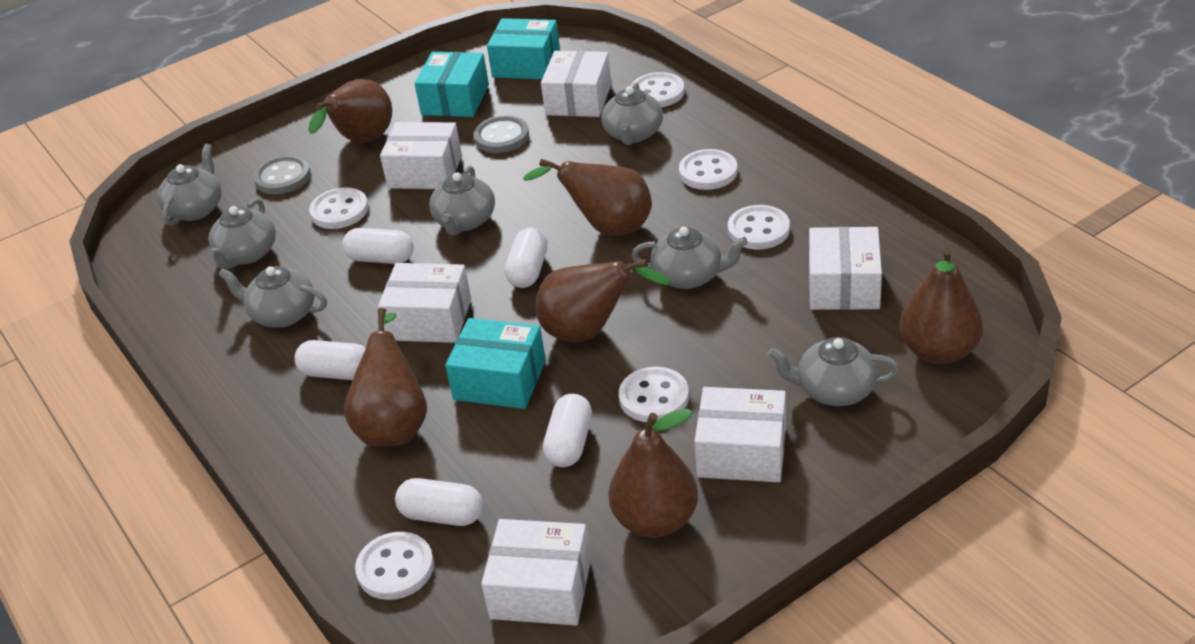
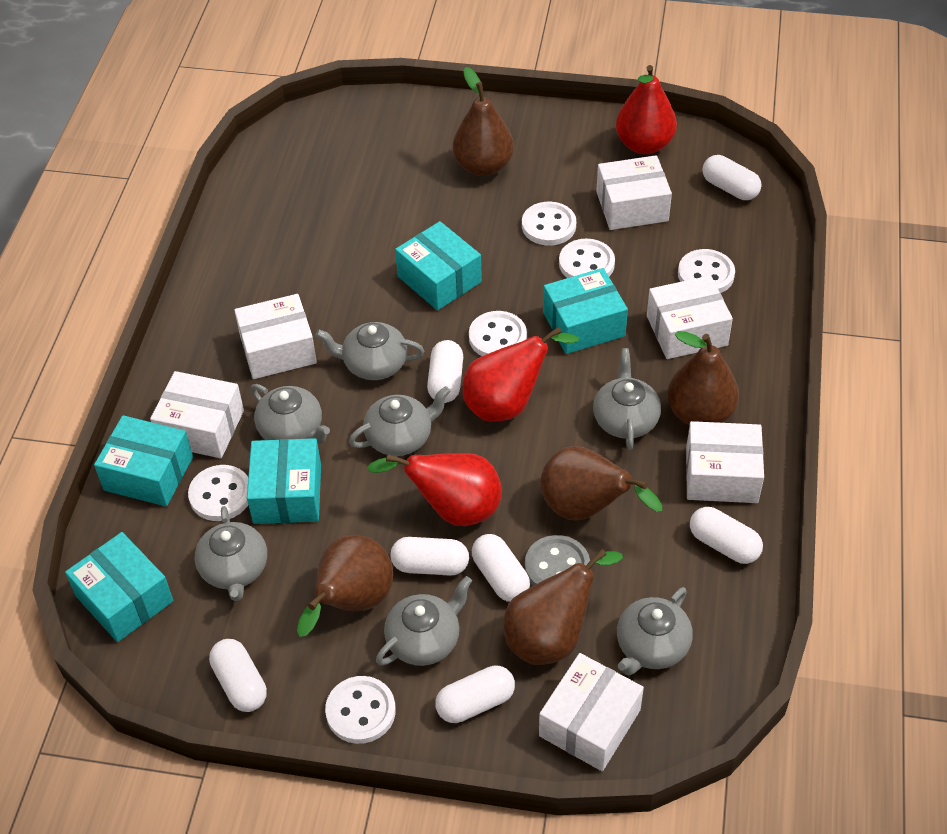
brown pear: [308,79,392,143] [344,308,427,447] [523,159,652,236] [535,259,671,342] [608,409,698,538] [900,248,983,364] = 6 -> [297,535,393,637] [453,67,514,176] [504,549,623,665] [540,446,662,520] [667,331,739,426] = 5
grey button: [253,155,311,194] [474,116,529,153] = 2 -> [525,535,590,586] = 1
red pear: none = 0 -> [367,453,502,526] [462,326,579,422] [616,65,677,154] = 3
turquoise box: [414,52,489,117] [445,318,546,409] [487,18,560,79] = 3 -> [65,532,173,642] [94,415,193,506] [247,438,321,524] [395,221,482,310] [543,268,628,354] = 5
white capsule: [295,340,366,380] [342,228,414,264] [395,478,483,526] [505,228,548,288] [543,394,592,467] = 5 -> [209,639,267,712] [391,537,469,576] [427,340,463,403] [435,665,515,723] [472,534,530,602] [690,507,763,564] [702,155,762,200] = 7

